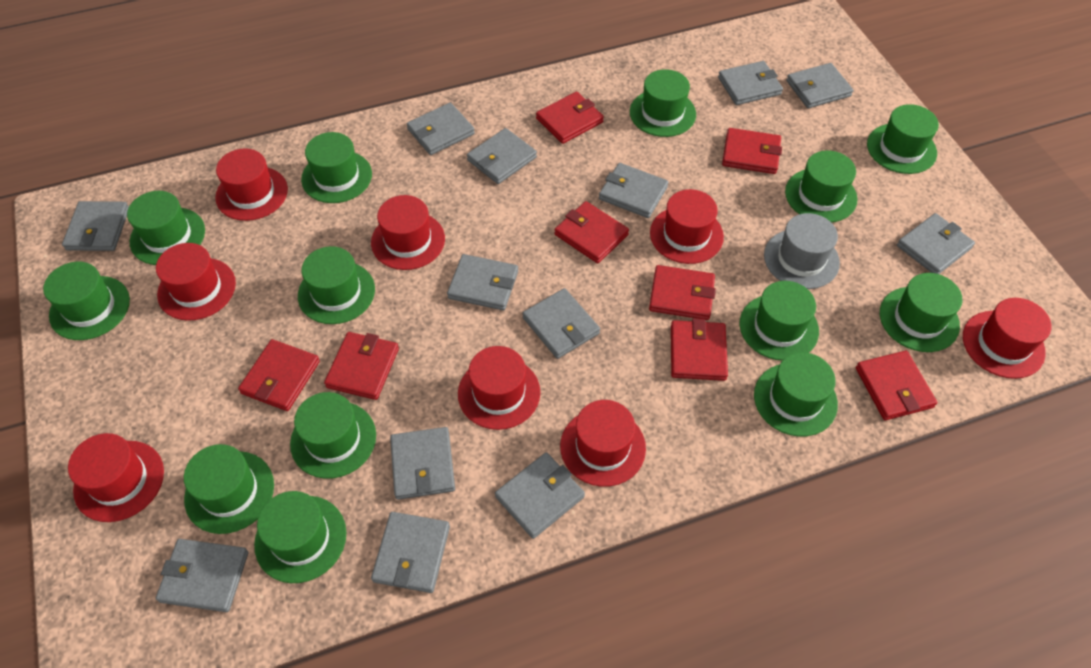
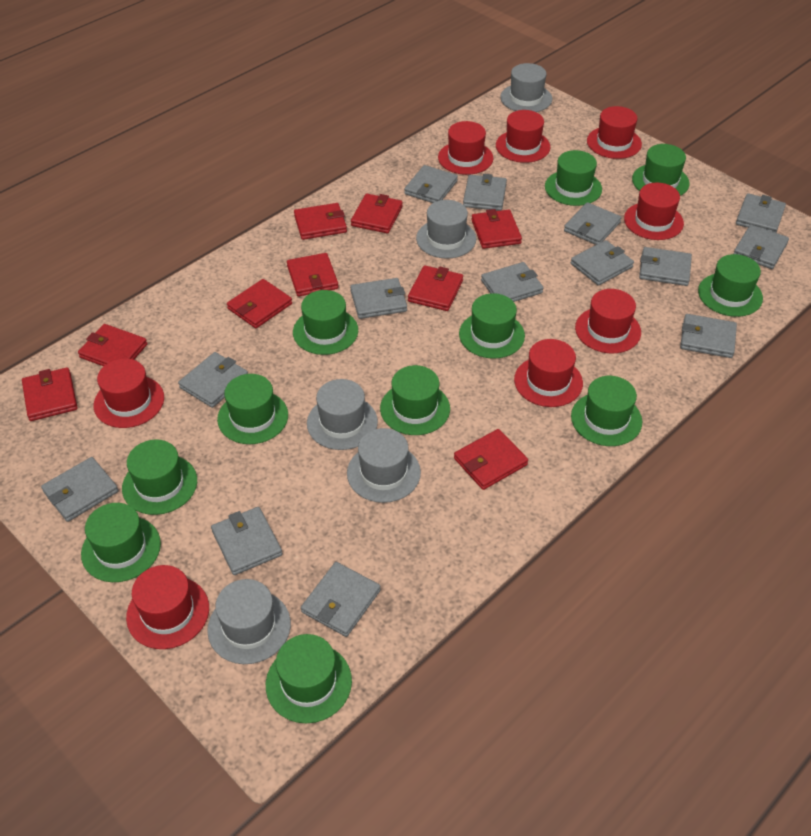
green hat: [43,262,130,340] [127,191,205,265] [184,444,274,534] [254,491,347,583] [290,392,376,479] [298,246,375,324] [301,132,372,203] [630,69,696,137] [740,281,819,361] [754,352,838,437] [785,150,858,222] [867,104,939,174] [880,273,963,352] = 13 -> [81,503,161,582] [122,440,197,515] [217,374,288,444] [266,634,352,723] [293,290,358,355] [380,365,450,435] [459,293,525,359] [545,150,602,206] [571,376,642,446] [632,144,690,196] [698,254,763,317] = 11
grey hat: [764,213,840,289] = 1 -> [207,579,291,664] [307,379,378,450] [347,428,421,503] [416,200,476,259] [500,63,552,112] = 5
grey wallet: [62,201,129,251] [156,539,248,612] [371,512,450,593] [390,427,455,500] [407,103,475,155] [447,254,518,310] [467,128,537,184] [495,452,585,539] [522,288,600,359] [599,163,668,218] [718,61,783,105] [786,63,853,108] [897,213,975,274] = 13 -> [41,457,119,522] [178,352,248,408] [211,507,282,575] [301,562,381,637] [350,278,407,319] [404,165,458,203] [463,174,507,211] [481,262,544,302] [564,202,622,245] [571,240,634,286] [639,247,692,286] [680,314,737,358] [733,225,789,269] [736,193,786,233] = 14
red wallet: [238,339,320,411] [324,332,399,400] [536,92,604,144] [555,201,629,263] [649,265,716,320] [671,318,728,381] [722,128,782,174] [856,351,937,420] = 8 -> [22,367,78,421] [78,324,147,366] [227,279,292,328] [287,253,339,297] [294,203,347,240] [351,194,403,233] [408,265,463,311] [454,429,528,490] [471,209,522,249] = 9

